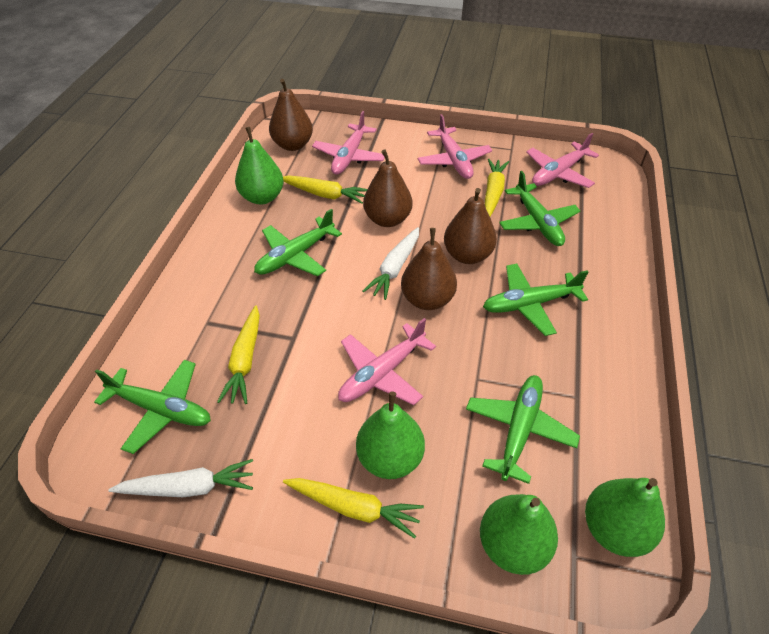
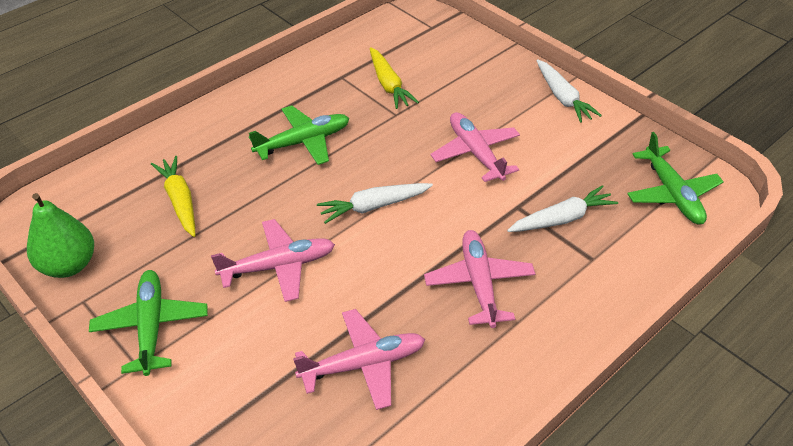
brown pear: [269,79,313,151] [363,149,412,227] [401,228,457,310] [444,188,497,264] = 4 -> none = 0
green pear: [235,127,284,204] [356,391,425,479] [480,494,558,575] [585,478,665,557] = 4 -> [27,193,94,278] = 1
green plane: [94,360,211,454] [254,209,342,276] [466,375,580,484] [483,264,588,336] [499,171,580,246] = 5 -> [89,270,208,376] [249,105,349,165] [627,132,724,224] = 3
white carrot: [108,459,253,497] [363,227,419,300] = 2 -> [317,183,433,224] [507,185,618,232] [536,59,602,123] = 3
yellow carrot: [217,305,260,404] [283,175,367,204] [283,478,424,539] [485,159,509,217] = 4 -> [151,156,195,237] [370,47,419,109] = 2

